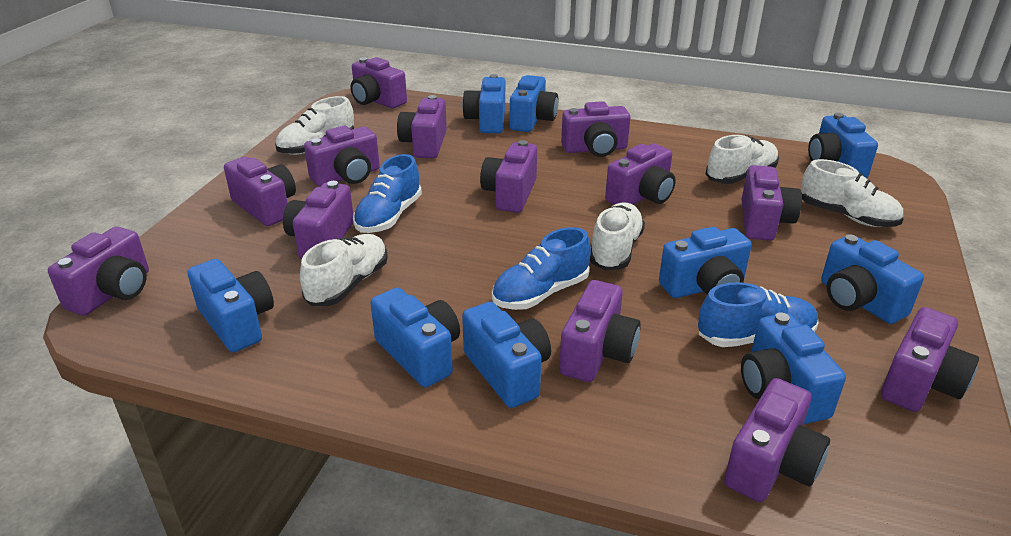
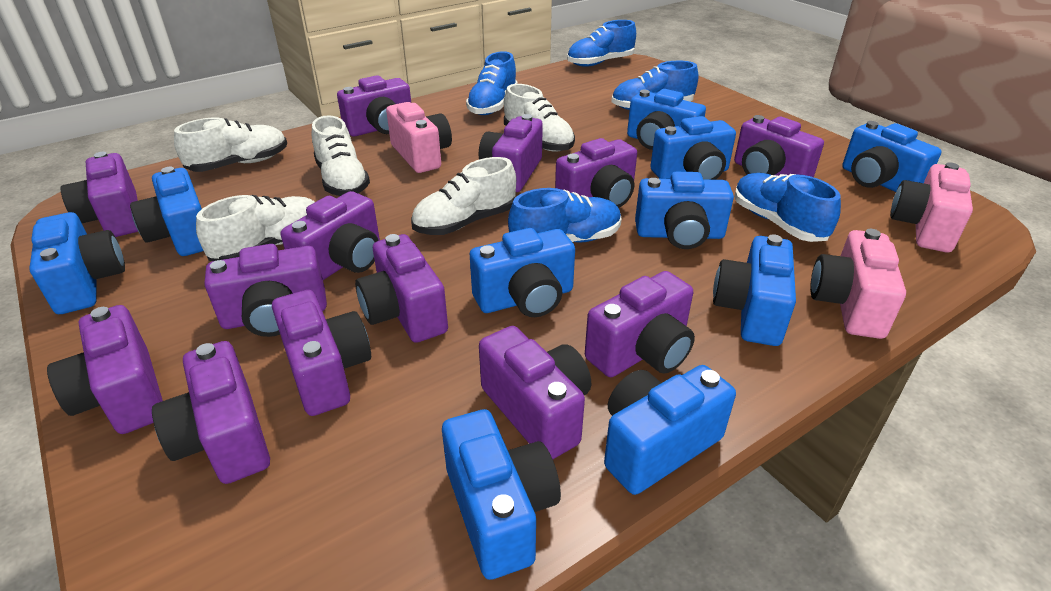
blue camera: [187,259,274,352] [370,287,460,388] [462,74,505,133] [462,302,551,408] [510,75,558,132] [659,227,752,298] [741,312,846,424] [808,113,878,178] [821,234,924,324] = 9 -> [29,212,125,314] [130,167,204,256] [442,409,561,580] [470,228,575,317] [604,365,736,495] [627,89,706,150] [635,172,734,249] [651,116,736,180] [713,234,796,346] [842,121,942,192] = 10
blue shoe: [353,154,422,233] [492,227,591,310] [698,282,819,347] = 3 -> [466,51,518,115] [508,188,622,243] [567,20,636,67] [611,61,699,110] [734,173,841,242] = 5
pink camera: none = 0 -> [386,102,452,173] [810,229,906,339] [890,162,973,252] = 3

